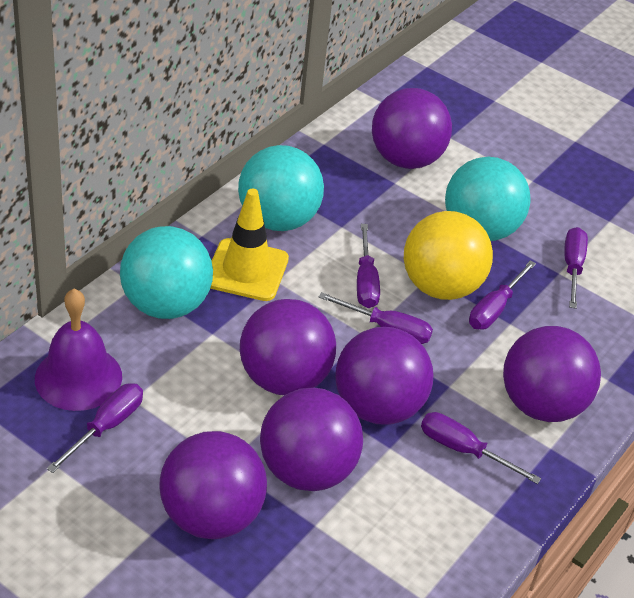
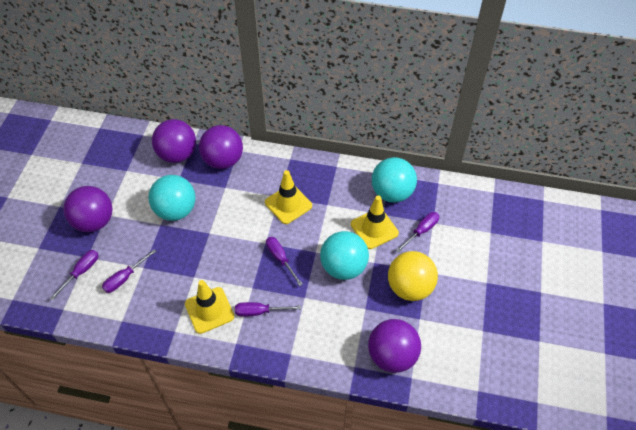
purple ball: [159,431,267,539] [240,299,336,395] [260,388,363,491] [335,327,434,424] [372,88,452,169] [503,326,601,422] = 6 -> [64,186,113,232] [152,119,196,163] [199,125,243,169] [368,319,421,373] = 4
purple bell: [35,289,122,411] = 1 -> none = 0
purple screwdriver: [47,383,143,473] [319,292,433,344] [357,224,380,308] [421,412,541,484] [469,260,536,330] [564,227,588,309] = 6 -> [50,250,99,300] [102,249,157,293] [235,302,301,317] [266,237,303,286] [396,212,439,253] = 5
yellow traffic cone: [210,189,289,301] = 1 -> [185,280,234,334] [265,170,312,224] [351,195,399,249] = 3

